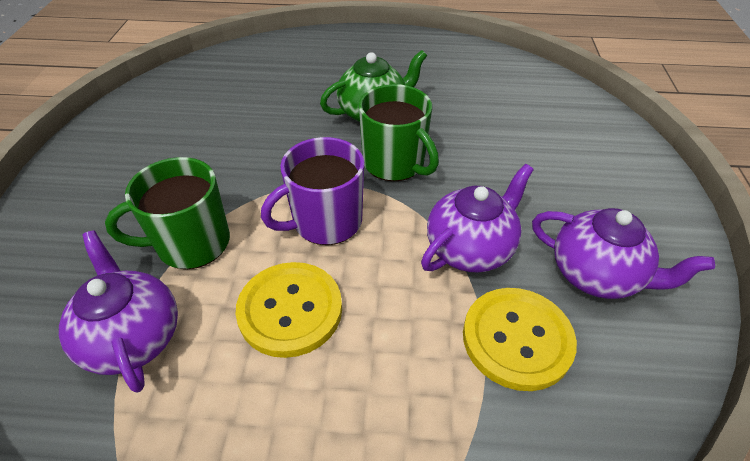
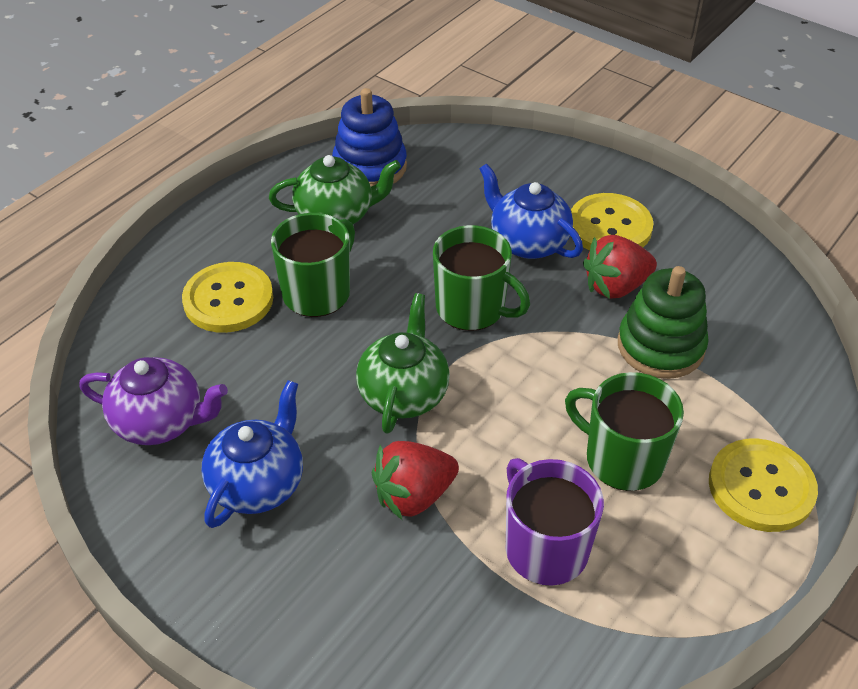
blue stacking toy: none = 0 -> [332,88,407,186] = 1
blue teapot: none = 0 -> [201,380,303,528] [479,163,583,259] = 2
green mug: [105,157,230,269] [358,84,439,181] = 2 -> [271,213,355,317] [433,225,530,331] [565,372,684,491] = 3
green stacking toy: none = 0 -> [618,266,709,379] = 1
green teapot: [320,50,427,122] = 1 -> [269,155,401,224] [356,293,450,434] = 2
purple teapot: [59,230,178,393] [421,164,534,272] [532,208,715,299] = 3 -> [79,357,228,445] = 1
red strawberry: none = 0 -> [371,441,459,520] [583,235,657,299] = 2
yellow button: [236,262,342,358] [463,288,577,391] = 2 -> [182,262,273,333] [571,193,653,251] [709,439,818,532] = 3

